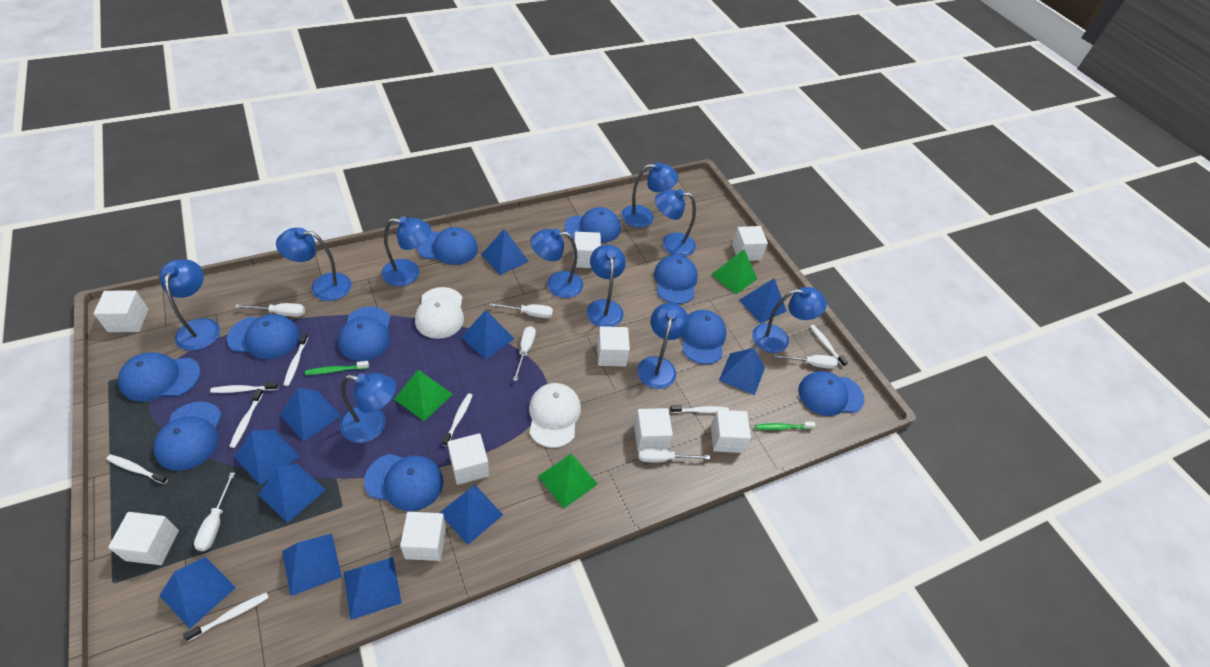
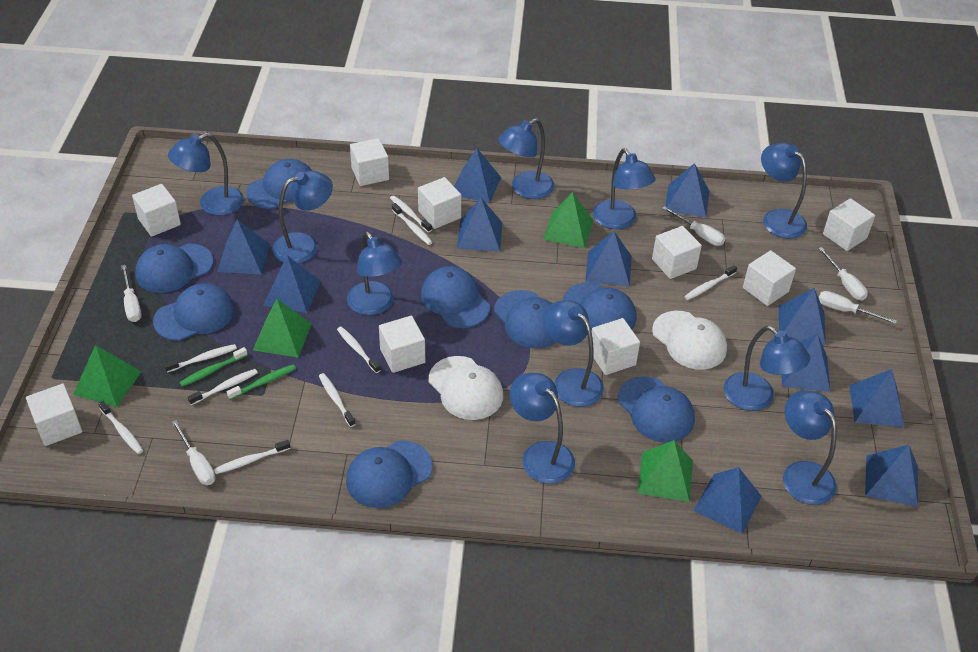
blue cap: [118,352,201,402] [154,401,222,471] [227,314,300,359] [338,306,391,361] [364,454,443,511] [417,227,478,265] [564,207,621,243] [654,255,698,304] [682,310,727,364] [798,371,865,416] = 10 -> [135,244,213,293] [153,283,234,341] [246,159,312,209] [346,441,433,508] [421,266,490,328] [494,290,556,349] [563,282,637,332] [618,376,695,443] = 8
green pyramid: [394,370,453,421] [538,453,598,508] [711,249,757,294] = 3 -> [73,345,141,407] [253,299,312,358] [543,192,594,248] [638,440,693,502] = 4
white screwdriver: [194,472,235,551] [235,303,305,317] [489,303,553,318] [513,326,536,381] [638,447,710,462] [774,355,838,369] = 6 -> [121,265,142,322] [171,420,216,485] [662,206,725,246] [818,247,868,301] [819,291,897,324] = 5
white toothbrush: [106,455,168,484] [183,592,269,641] [210,382,278,393] [229,389,263,448] [284,333,308,386] [442,393,473,446] [670,405,729,413] [810,325,848,367] = 8 -> [98,401,144,454] [164,344,237,373] [187,369,258,405] [214,440,290,474] [319,373,356,427] [337,326,381,373] [390,195,432,233] [392,203,433,245] [684,265,737,300] = 9

